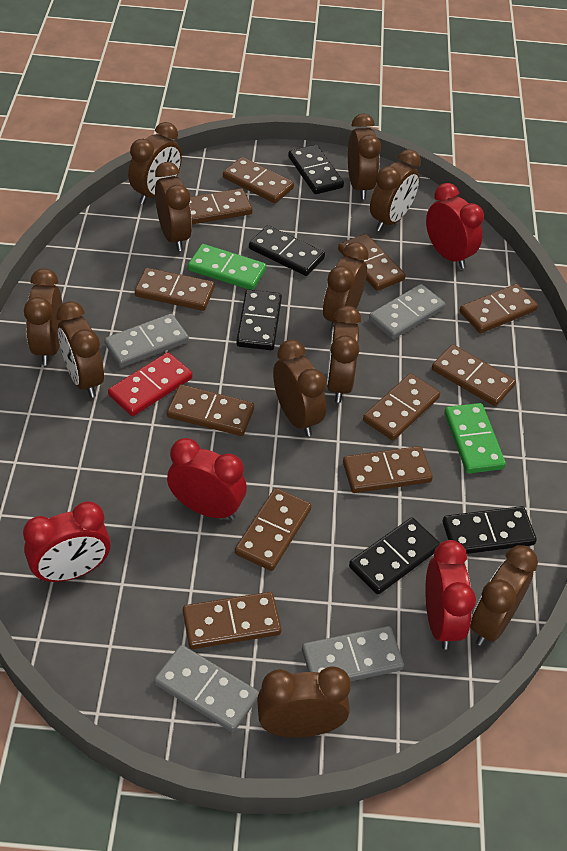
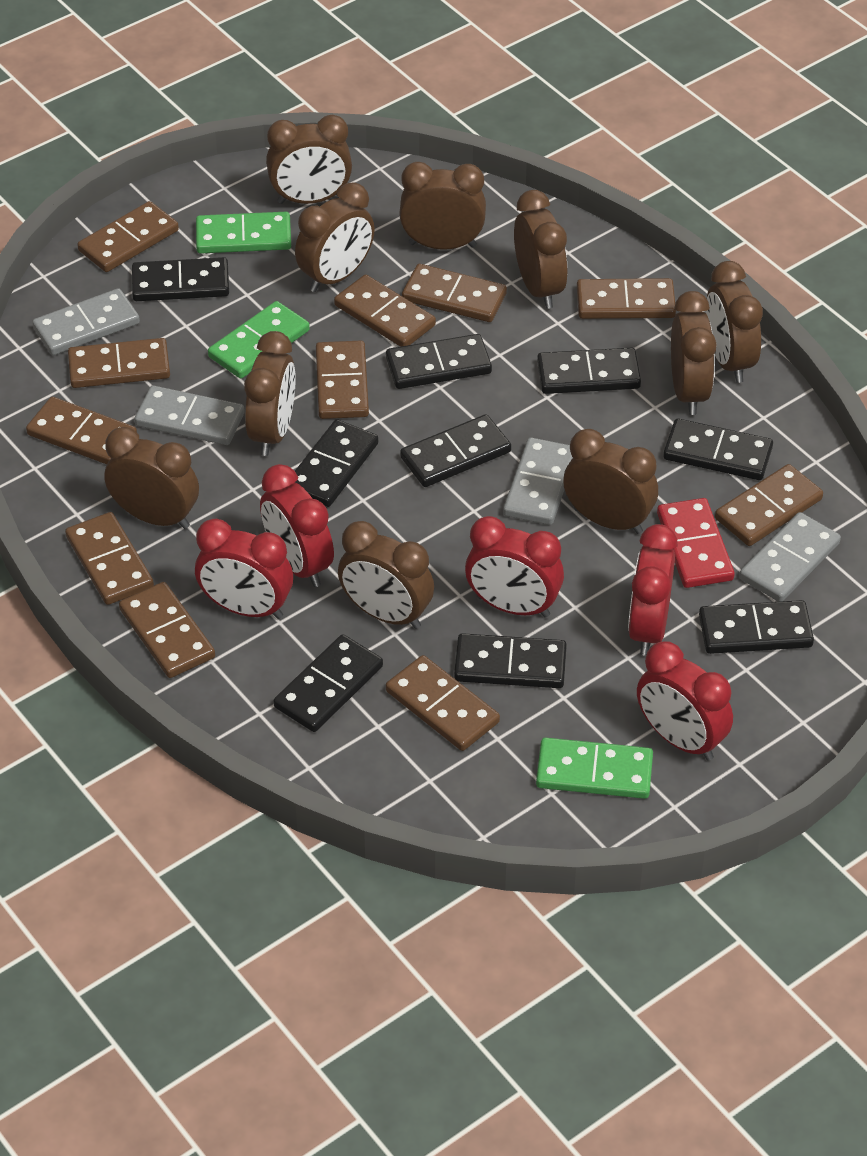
black domino: [236,289,282,350] [249,225,325,276] [288,145,344,194] [349,517,440,594] [443,506,537,554] = 5 -> [132,257,229,301] [273,634,383,732] [295,419,378,507] [386,334,492,389] [400,414,511,487] [454,633,567,688] [537,348,641,394] [663,418,773,480] [699,600,814,654] = 9
brown clock: [24,268,62,365] [57,301,104,398] [128,122,182,204] [155,162,192,251] [257,666,351,738] [273,340,326,436] [323,242,369,332] [327,306,361,403] [348,114,381,199] [370,149,421,231] [470,545,538,646] = 11 -> [104,427,199,529] [244,331,296,456] [266,115,352,204] [295,182,375,292] [338,521,434,629] [399,162,486,250] [514,190,568,309] [563,429,658,534] [671,291,717,415] [706,261,763,383] = 10
green domino: [188,244,266,290] [444,403,506,473] = 2 -> [196,212,291,254] [208,301,310,379] [536,738,653,799] = 3
red clock: [23,501,111,583] [167,438,247,520] [425,540,476,650] [426,183,484,269] = 4 -> [195,519,293,619] [260,464,334,587] [465,516,564,618] [628,524,678,656] [637,641,733,761] = 5

